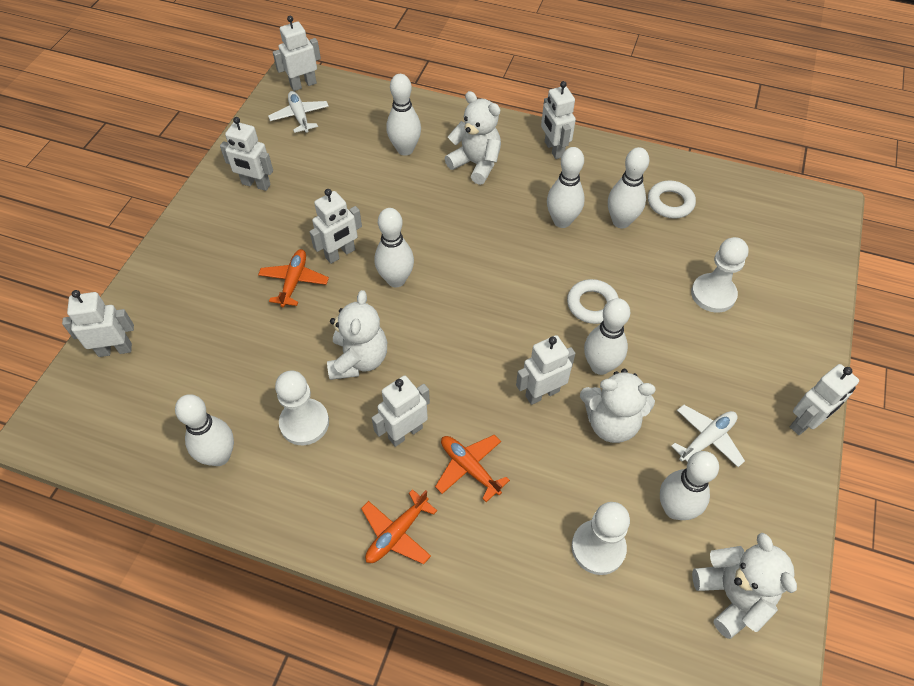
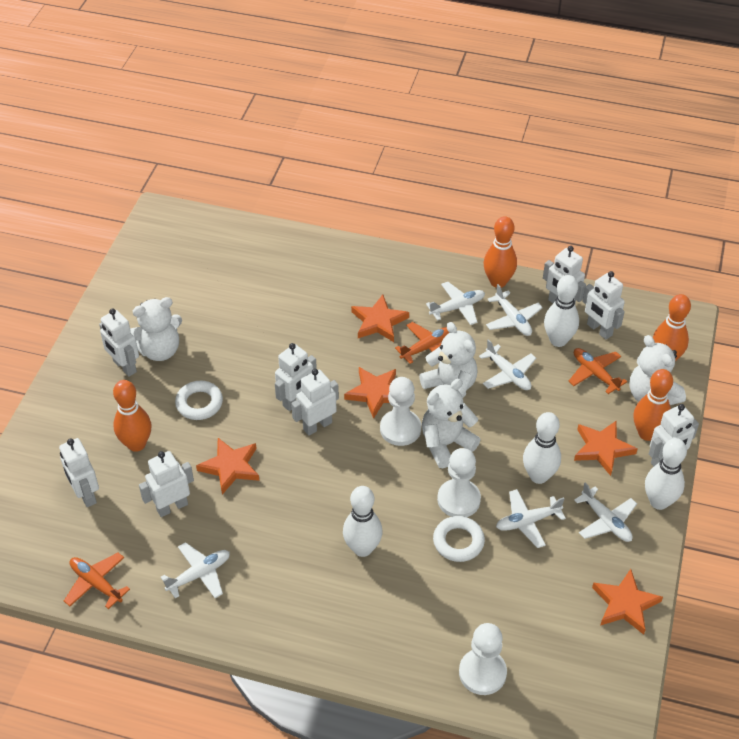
orange bowling pin: none = 0 -> [113,380,151,452] [484,216,517,288] [633,369,673,441] [653,294,691,361] = 4
orange star: none = 0 -> [196,438,259,495] [344,367,396,419] [351,295,409,342] [574,421,637,476] [592,569,663,635] = 5
white bowling pin: [175,394,234,466] [375,208,414,287] [386,74,421,156] [547,147,585,228] [584,298,630,375] [608,147,649,228] [660,451,719,520] = 7 -> [343,486,382,557] [523,412,561,484] [544,275,579,347] [645,438,687,510] = 4
white plane: [268,91,329,133] [671,405,745,467] = 2 -> [161,542,230,598] [426,282,485,325] [479,339,536,390] [486,284,543,336] [496,489,566,548] [574,482,637,542] = 6

